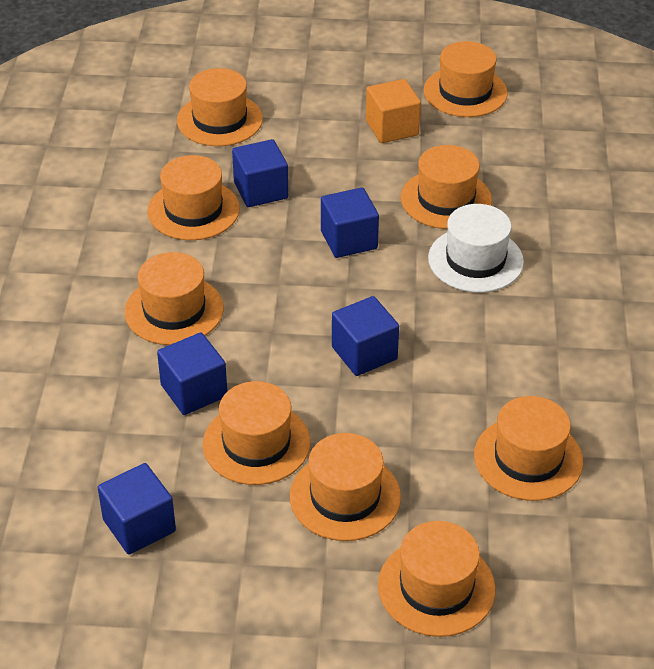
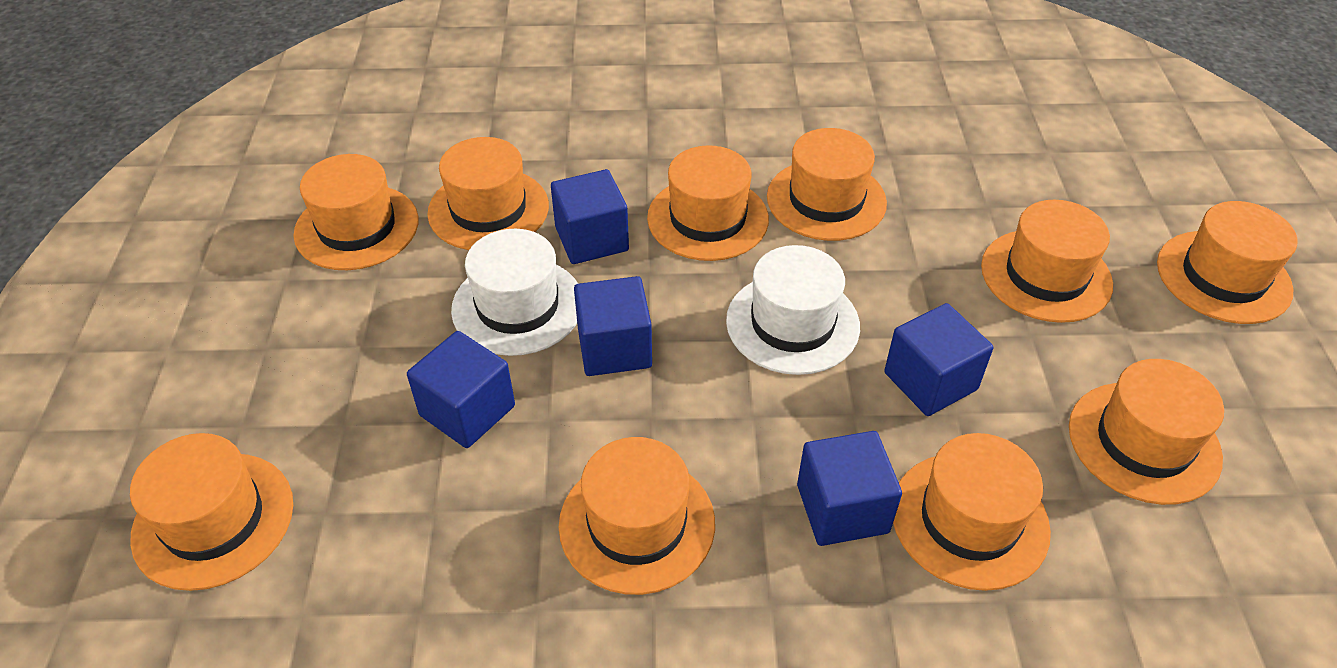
orange cube: [366,79,421,143] = 1 -> none = 0
orange hat: [125,252,224,345] [147,155,240,240] [177,68,263,146] [203,381,310,485] [290,433,401,541] [378,521,496,637] [401,145,492,229] [423,41,508,117] [474,396,583,501] = 9 -> [130,433,293,591] [293,154,419,270] [427,137,549,250] [559,437,715,595] [647,145,769,261] [767,128,887,241] [893,433,1051,591] [981,200,1113,323] [1069,359,1224,505] [1157,201,1298,324] = 10
white hat: [428,204,524,293] = 1 -> [451,229,578,356] [726,245,860,375] = 2

